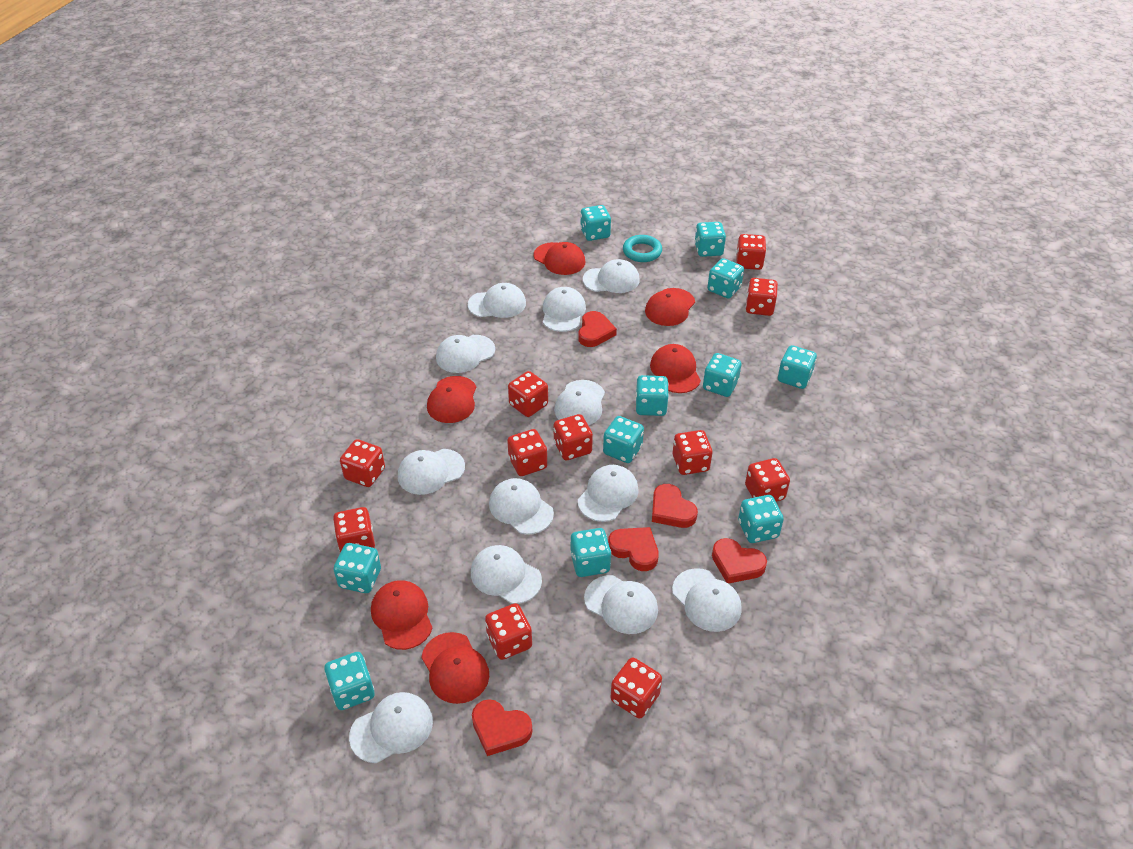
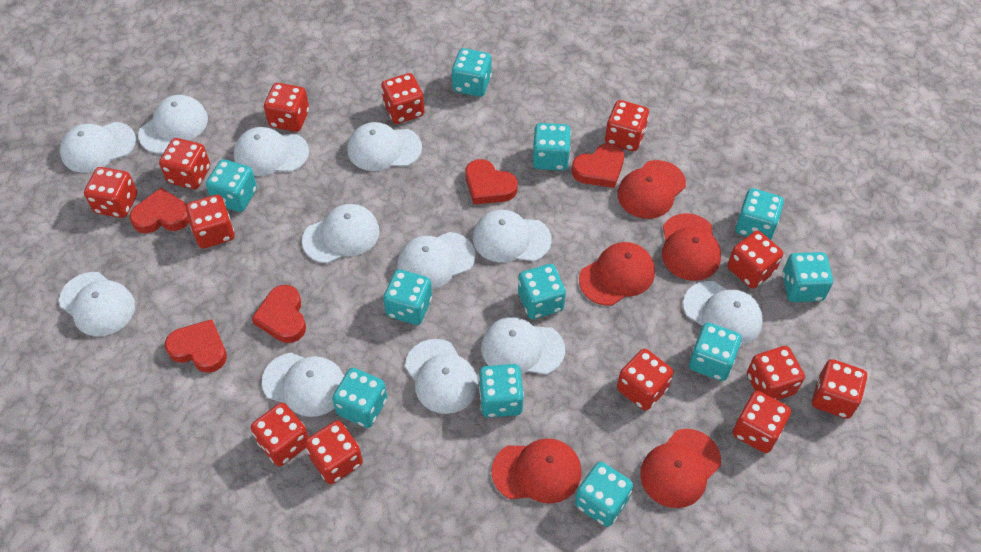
red cap: [371,580,432,650] [421,632,489,704] [427,376,476,423] [534,242,585,275] [645,288,695,326] [650,344,701,393] = 6 -> [491,438,582,504] [579,242,655,306] [618,160,686,219] [640,429,721,508] [662,213,721,281] = 5
red dice: [333,507,375,553] [340,439,385,487] [485,603,532,660] [507,429,547,476] [508,371,548,417] [553,414,593,460] [611,658,662,719] [673,430,712,475] [736,234,766,270] [745,458,790,502] [746,278,778,316] = 11 -> [84,167,137,218] [159,138,210,189] [186,195,235,249] [251,403,309,466] [264,83,309,132] [305,420,363,484] [381,73,425,124] [605,100,649,151] [617,349,674,411] [728,231,783,288] [733,391,791,453] [747,346,805,400] [812,359,867,419] = 13
turquoise ring: [623,235,662,262] = 1 -> none = 0

